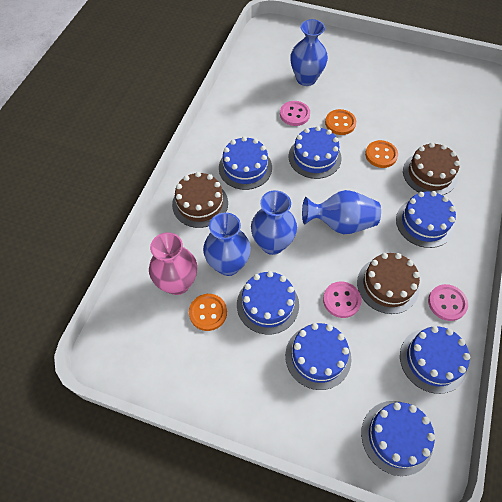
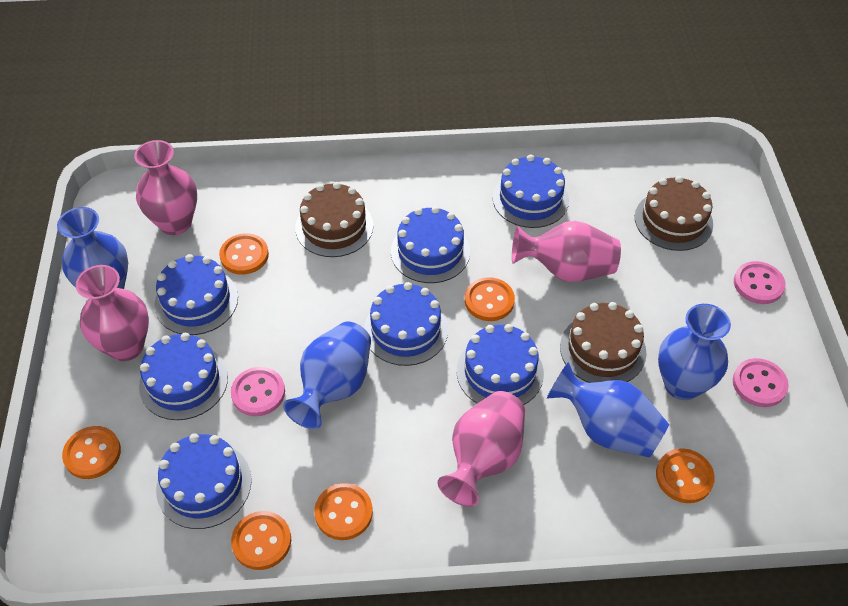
orange button: [189,294,227,331] [325,109,356,135] [365,140,398,168] = 3 -> [62,426,121,479] [219,233,269,275] [231,511,291,570] [314,483,373,540] [465,277,515,321] [656,448,715,503] = 6
pink vase: [149,232,197,295] = 1 -> [76,265,149,361] [134,140,197,235] [438,391,525,507] [512,221,621,282] = 4

